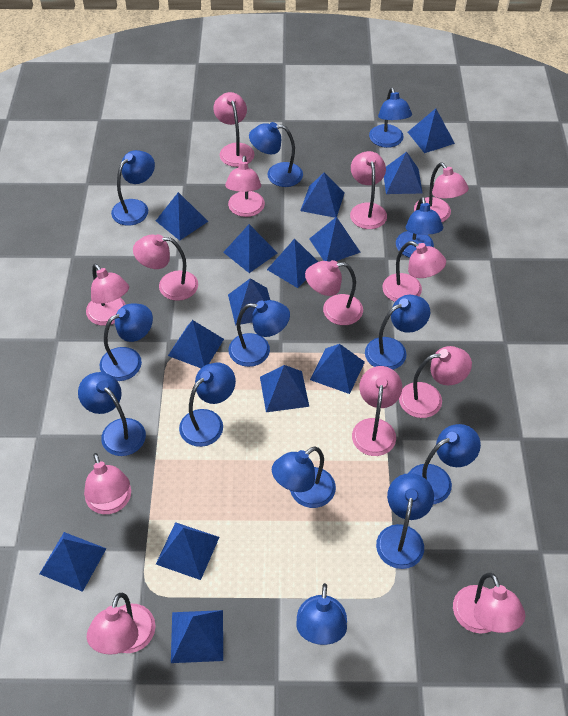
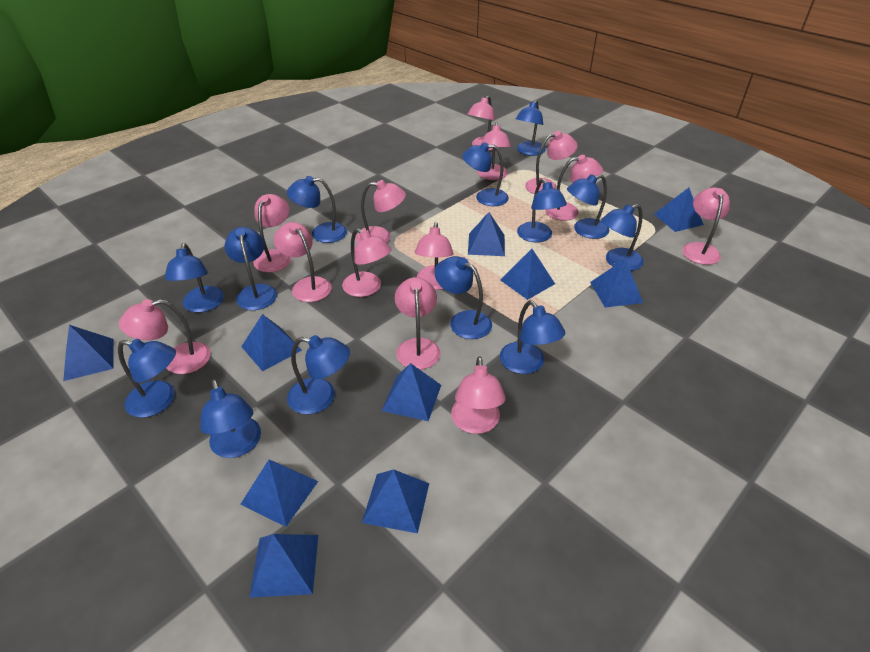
blue pyramid: [40,532,107,592] [156,192,208,241] [156,522,219,580] [168,320,224,368] [171,610,223,663] [223,224,277,273] [228,278,270,325] [260,365,309,412] [267,239,318,288] [300,173,345,218] [309,217,361,262] [310,344,365,394] [384,152,422,194] [408,108,455,153] = 14 -> [63,325,114,381] [240,460,318,527] [241,314,302,372] [249,534,318,598] [362,469,429,533] [382,363,441,421] [468,212,505,256] [500,249,555,300] [590,258,643,308] [654,188,704,232] = 10

